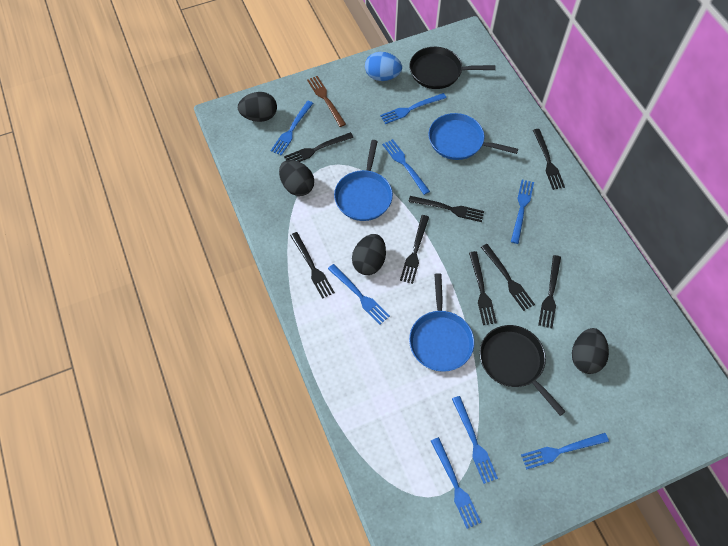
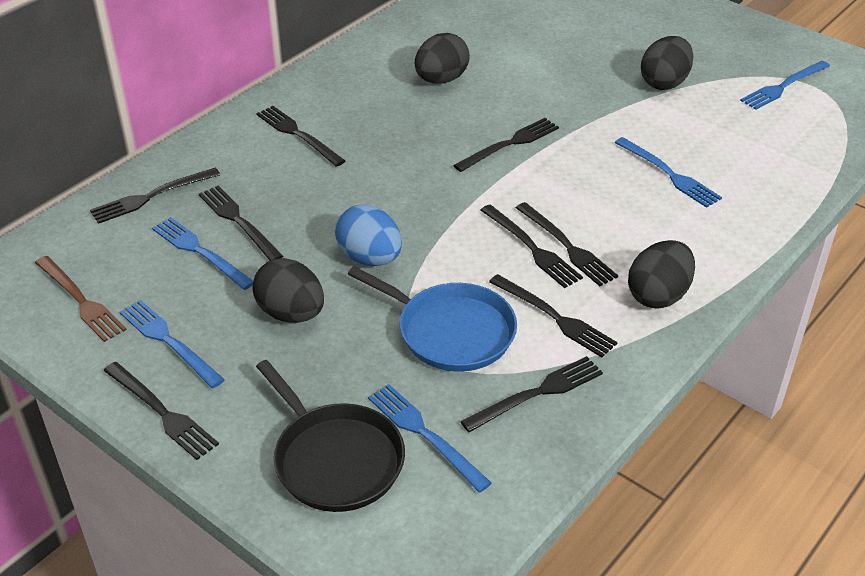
black fork: [284,132,354,162] [290,232,335,299] [400,215,429,284] [408,196,484,222] [469,251,497,325] [481,244,535,311] [533,129,565,190] [538,255,561,328] = 8 -> [90,168,220,224] [104,362,219,460] [199,186,283,261] [256,106,345,167] [453,118,559,172] [460,356,603,432] [481,204,583,288] [489,274,617,358] [516,202,618,286] = 9
black pan: [409,47,496,89] [480,325,566,416] = 2 -> [256,360,405,512] = 1
blue fork: [271,101,313,155] [328,264,390,325] [380,93,447,124] [382,139,430,195] [431,437,481,529] [452,396,498,484] [511,180,534,244] [521,433,609,469] = 8 -> [120,300,225,388] [152,217,253,290] [368,384,492,493] [615,137,722,208] [740,61,830,110] = 5
blue pan: [334,140,393,221] [409,273,474,372] [428,113,518,160] = 3 -> [348,266,517,372] = 1

